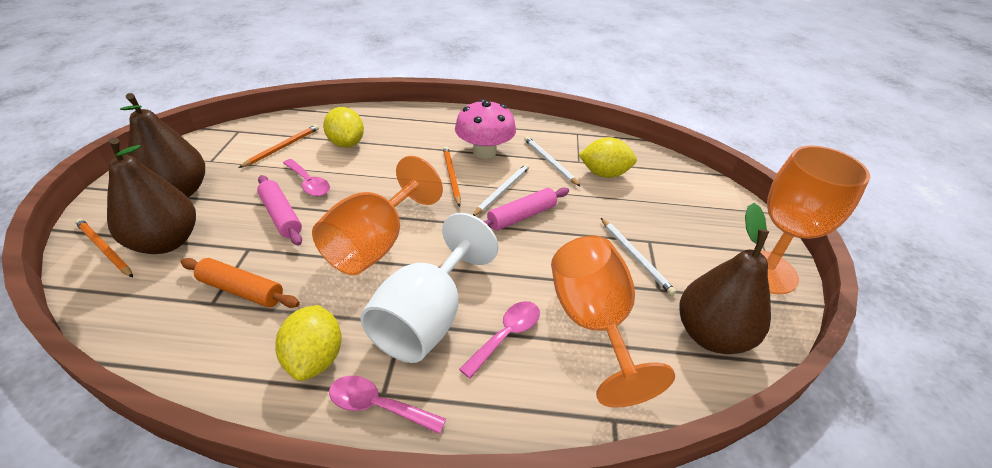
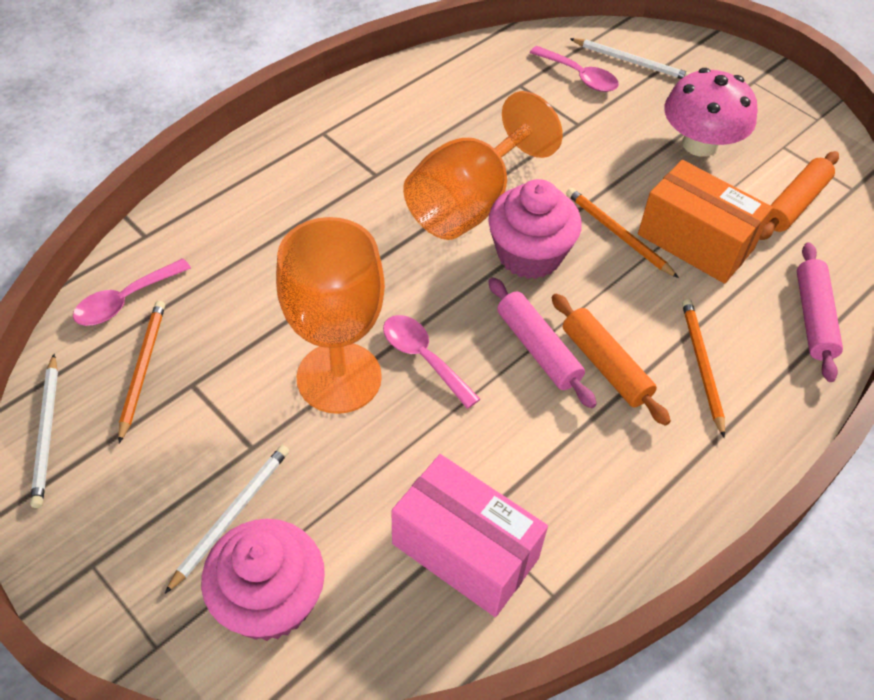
brown pear: [107,138,196,254] [120,93,205,197] [679,203,771,354] = 3 -> none = 0
orange box: none = 0 -> [638,160,773,284] = 1
orange goblet: [312,156,443,275] [551,235,675,408] [760,145,870,294] = 3 -> [276,217,385,414] [403,91,563,240] = 2
orange rolling pin: [181,258,300,308] = 1 -> [552,294,671,426] [759,151,839,240] = 2
pink box: none = 0 -> [391,454,548,617] = 1
pink cupcake: none = 0 -> [201,519,325,641] [488,179,582,279] = 2
white goblet: [360,213,498,363] = 1 -> none = 0
yellow lemon: [275,305,342,381] [323,107,364,148] [579,137,637,178] = 3 -> none = 0

